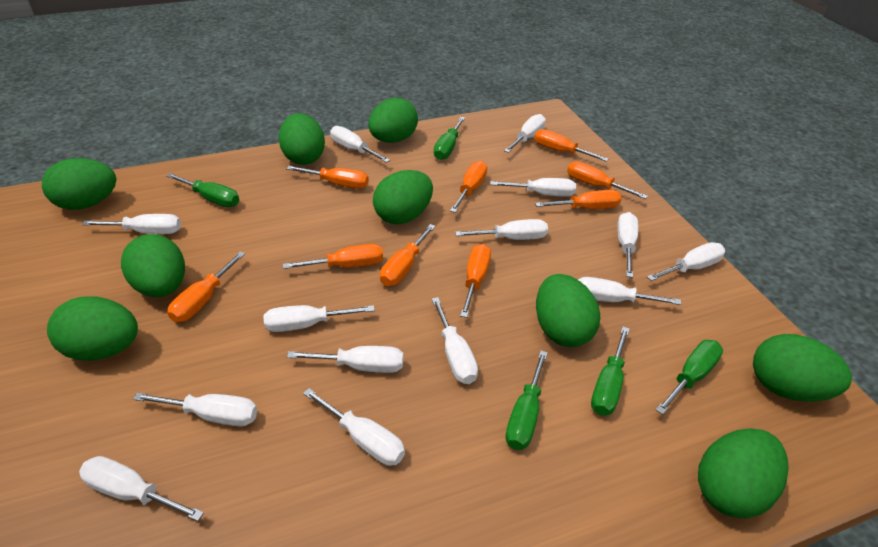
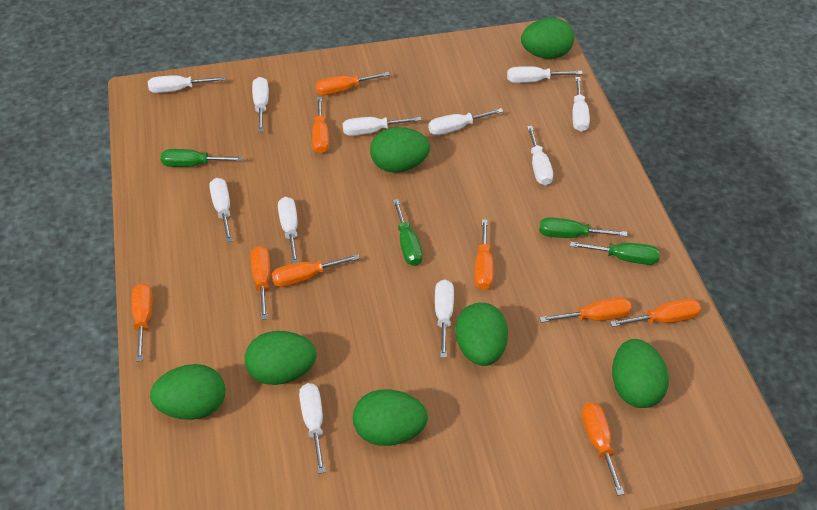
green egg: [42,158,116,210] [47,296,138,361] [121,234,185,297] [279,113,325,165] [368,98,418,143] [373,170,433,224] [536,274,600,347] [698,428,789,519] [753,334,852,402] = 9 -> [150,364,225,420] [245,331,317,385] [353,389,428,446] [370,127,430,173] [455,303,508,366] [521,18,575,59] [612,339,669,408] = 7
green screwdriver: [166,173,239,207] [434,117,465,160] [506,350,548,450] [591,327,630,416] [656,340,723,415] = 5 -> [160,149,243,167] [393,199,423,266] [539,217,627,238] [570,242,660,265] = 4
white screwdriver: [79,456,204,521] [82,214,181,234] [133,392,257,426] [263,305,375,332] [287,346,403,373] [303,388,405,466] [330,126,390,163] [432,297,478,384] [455,219,548,240] [490,178,576,197] [504,114,546,153] [578,277,682,305] [617,212,638,278] [647,242,725,281] = 14 -> [148,75,225,93] [209,178,233,242] [252,77,269,132] [278,197,299,264] [299,383,325,474] [343,117,421,136] [428,108,503,135] [435,279,454,358] [507,66,583,83] [527,126,553,186] [572,77,590,132] = 11

